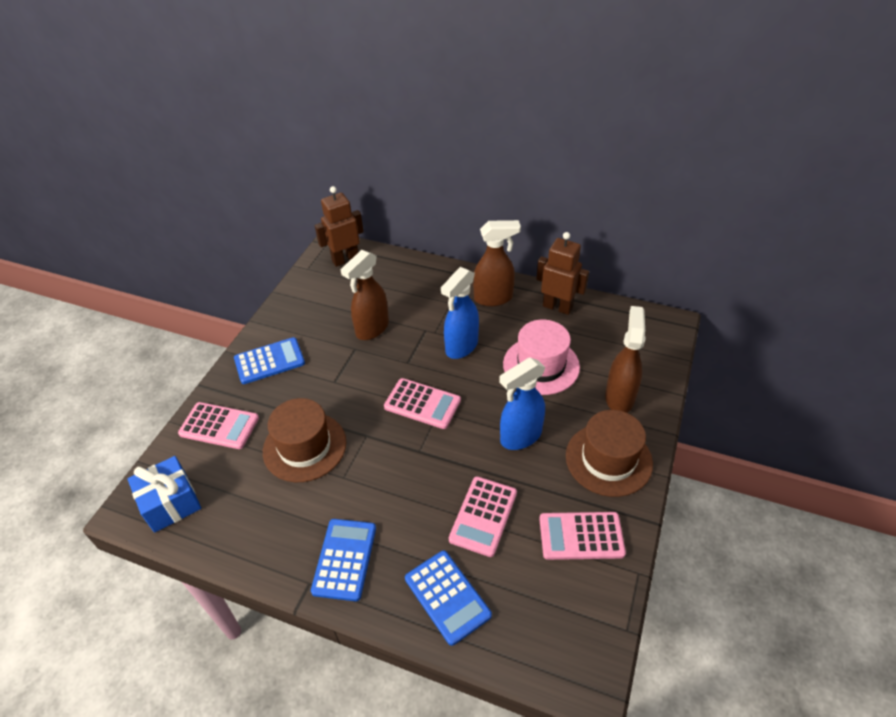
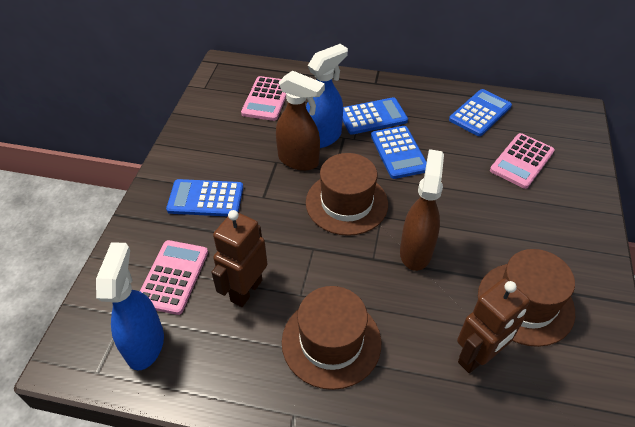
blue calculator: [234,337,305,384] [311,519,376,601] [405,551,492,646] = 3 -> [166,179,243,216] [343,97,408,135] [371,126,427,179] [449,89,512,136] = 4
blue gift: [128,456,201,533] = 1 -> none = 0
brown hat: [263,398,346,482] [566,410,653,497] = 2 -> [282,286,381,390] [306,153,388,236] [478,249,575,347] = 3
brown spray bottle: [341,250,389,340] [473,220,521,306] [605,306,646,413] = 3 -> [276,71,325,171] [400,149,444,271] = 2
pink calculator: [178,402,259,449] [384,378,461,429] [449,476,517,557] [539,512,626,560] = 4 -> [140,240,208,315] [241,76,286,121] [490,133,555,189] = 3
pink hat: [503,320,580,395] = 1 -> none = 0

